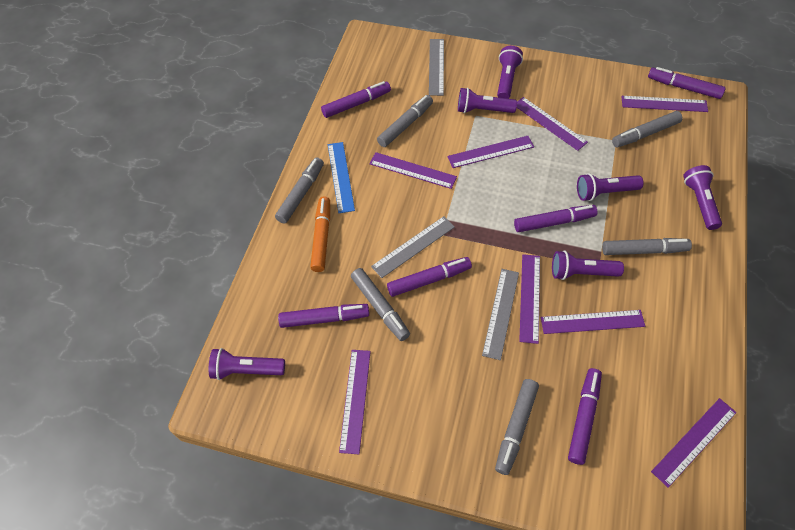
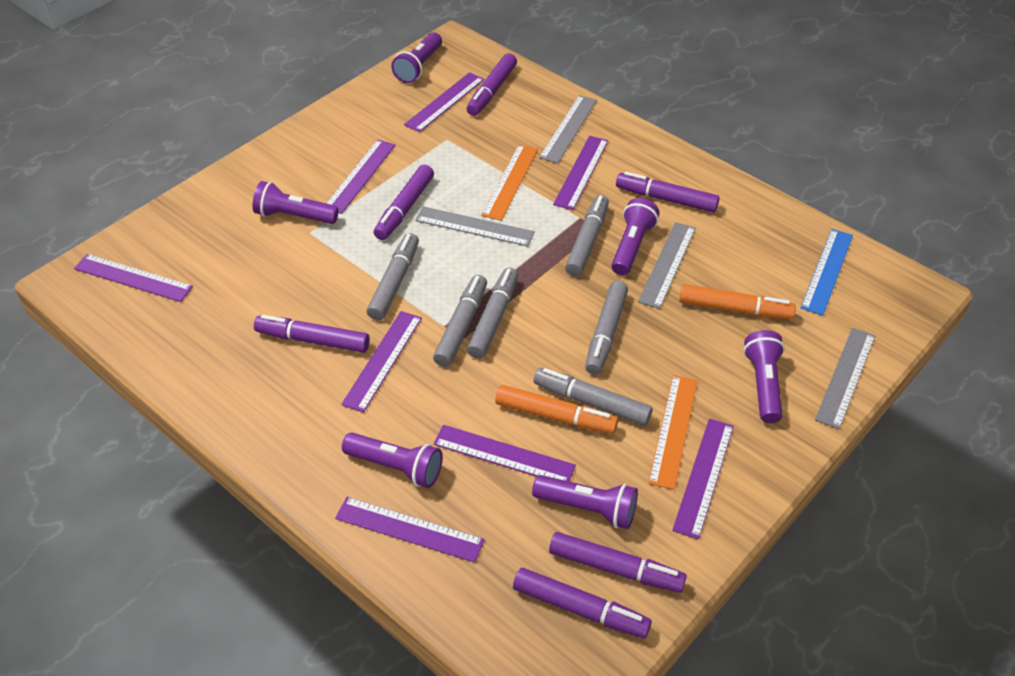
grey ruler: [371,216,455,278] [429,39,444,96] [482,269,519,360] = 3 -> [415,206,535,247] [539,95,597,163] [638,222,696,309] [815,328,875,429] = 4
orange marker: [310,196,330,272] = 1 -> [495,385,618,434] [679,284,796,320] = 2
orange ruler: none = 0 -> [481,144,538,221] [648,375,697,490] = 2

